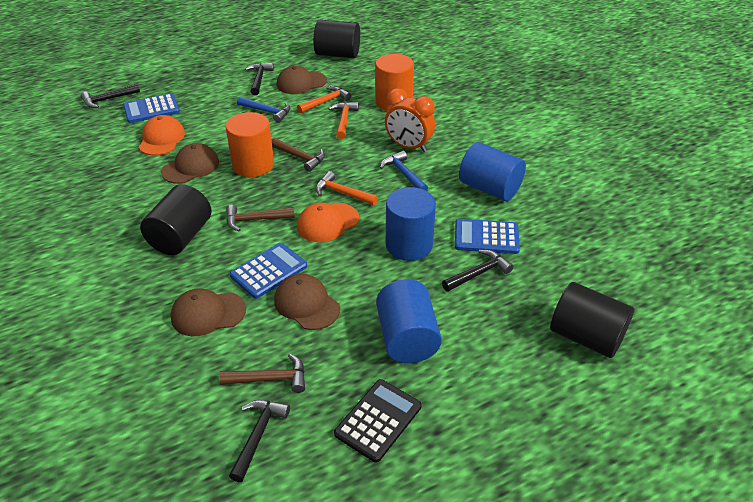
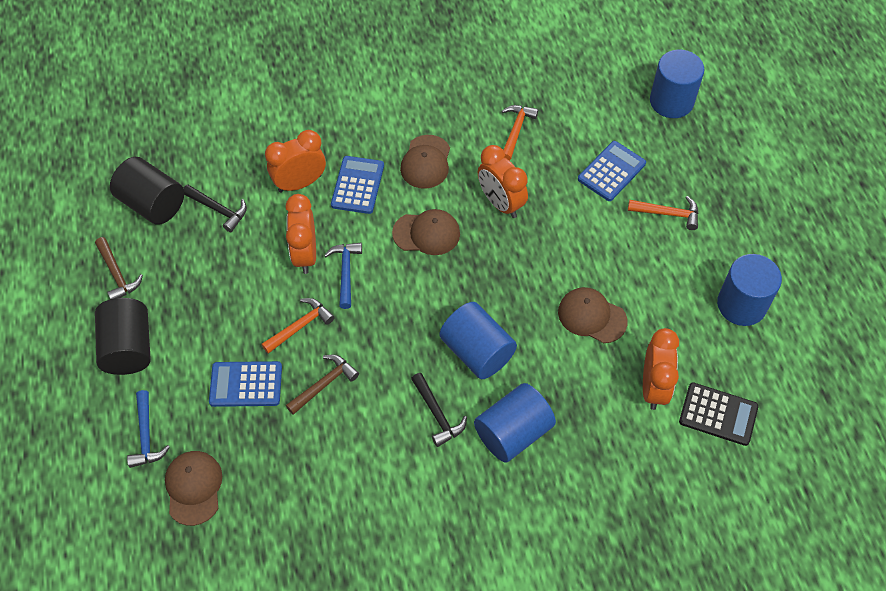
black cylinder: [140,184,211,255] [313,20,360,58] [550,282,634,358] = 3 -> [95,298,151,375] [110,157,184,225] = 2
black hammer: [81,84,140,108] [229,400,290,482] [245,62,274,95] [442,249,513,292] = 4 -> [183,185,247,232] [411,373,467,447] = 2
blue cylinder: [376,279,442,363] [386,187,436,261] [459,142,526,201] = 3 -> [439,302,517,379] [474,383,556,463] [650,50,704,118] [717,254,782,326] = 4
brown hammer: [219,354,305,393] [226,205,295,231] [271,138,325,172] = 3 -> [95,237,143,299] [286,355,359,415] = 2
orange cap: [139,115,185,156] [297,203,359,242] = 2 -> none = 0
orange clock: [385,88,435,152] = 1 -> [265,130,326,193] [285,194,316,274] [478,145,528,218] [643,328,679,410] = 4
orange cylinder: [226,112,274,177] [375,54,414,111] = 2 -> none = 0

